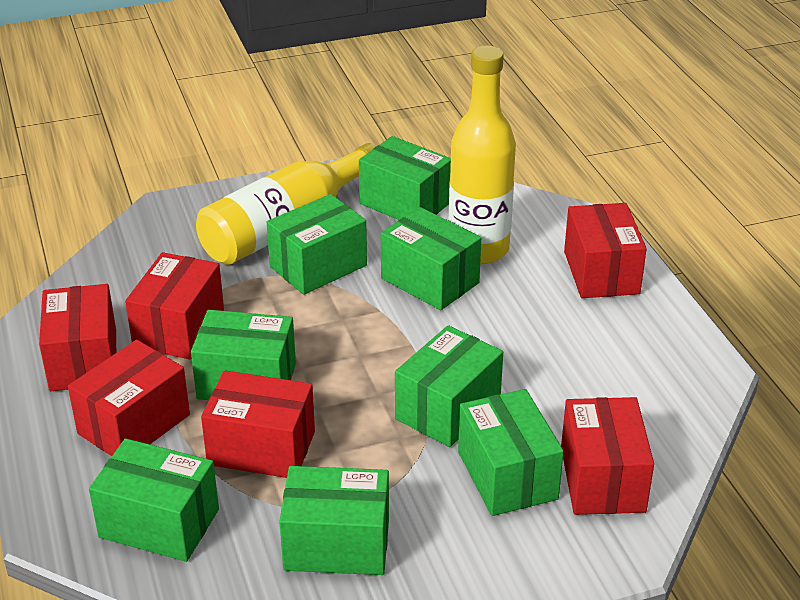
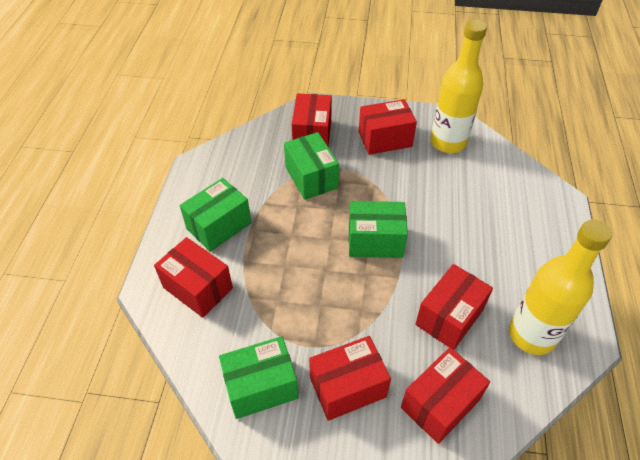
green box: [89,438,219,562] [191,310,296,400] [267,194,367,295] [279,466,389,575] [359,136,451,220] [381,207,481,310] [395,325,503,447] [458,389,564,516] = 8 -> [180,178,251,252] [219,336,299,419] [284,132,339,200] [349,201,408,258] = 4

